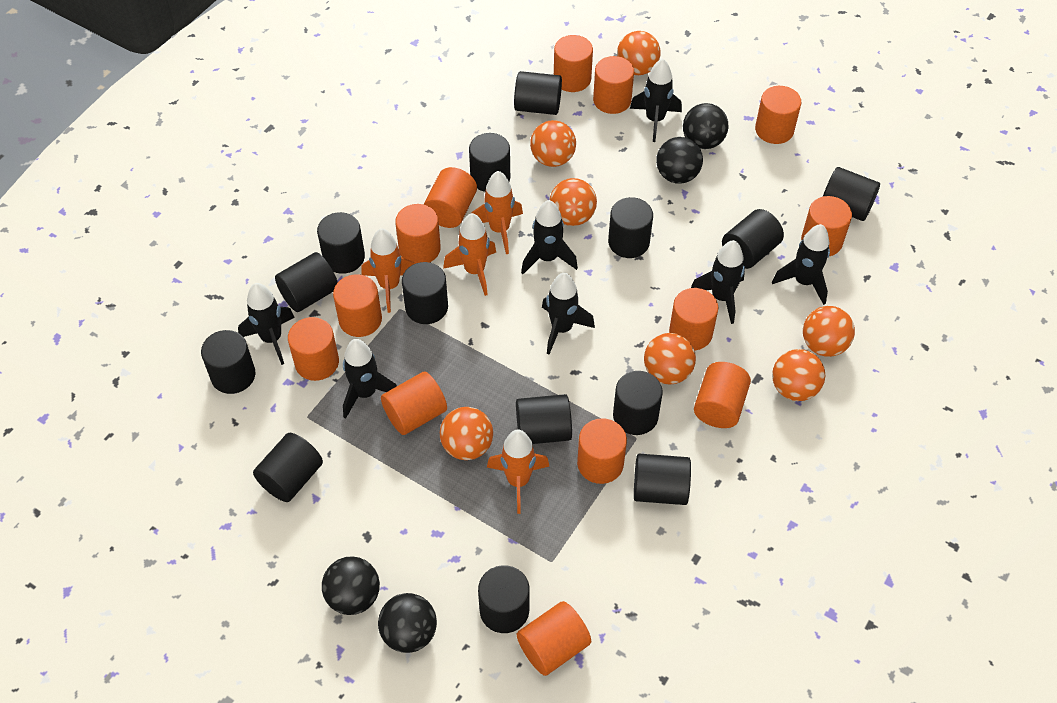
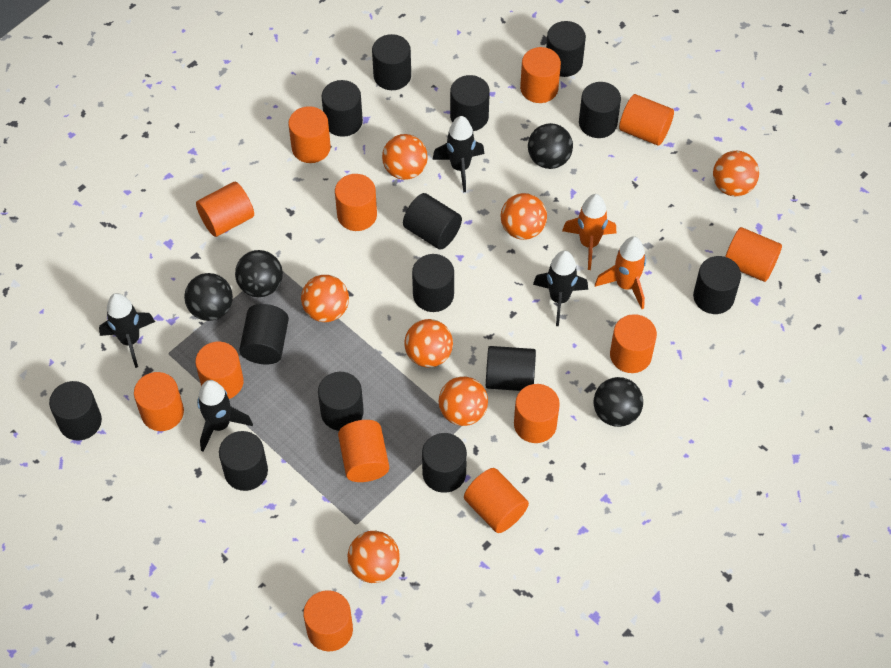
black rocket: [238,283,295,365] [343,339,397,418] [521,200,578,274] [542,273,595,354] [630,58,682,142] [691,240,745,324] [772,224,830,305] = 7 -> [99,293,155,368] [197,380,253,452] [432,116,485,192] [533,250,588,326] = 4
orange rocket: [361,228,415,313] [443,213,496,296] [472,171,523,254] [487,430,550,514] = 4 -> [562,194,616,270] [595,236,646,309] = 2

